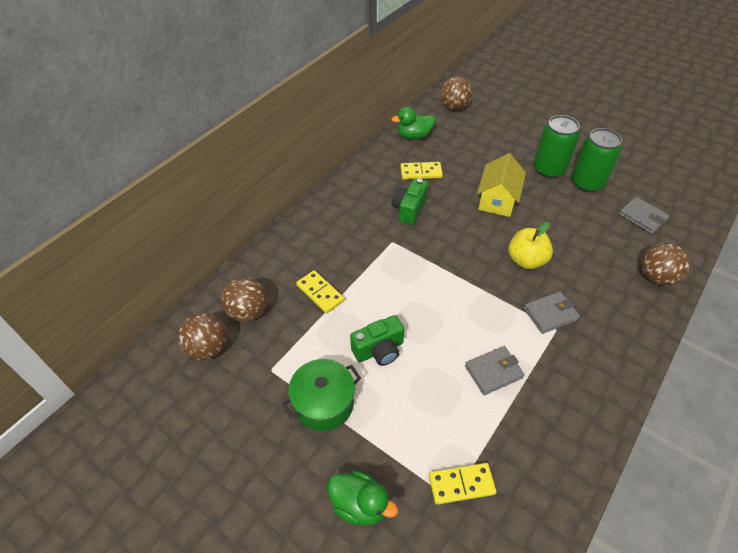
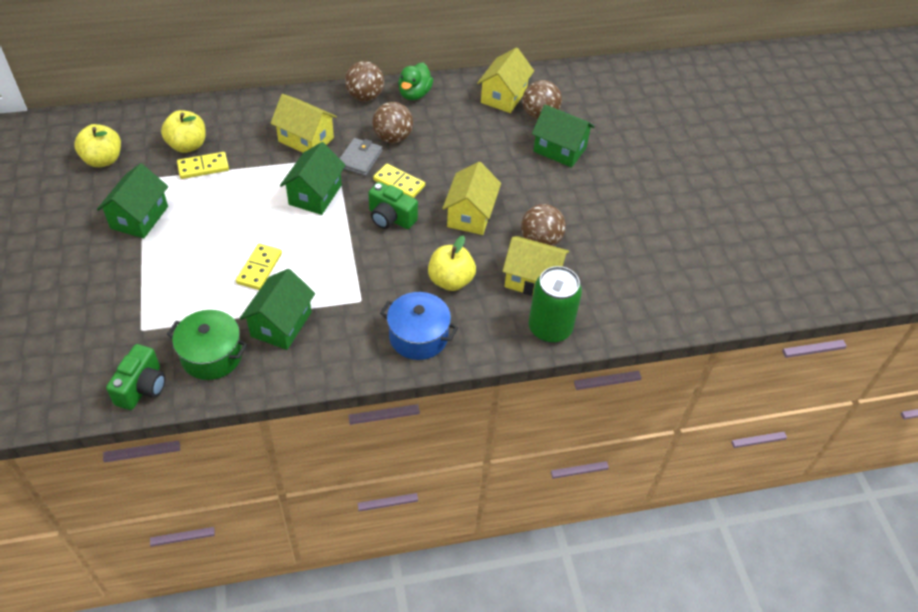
blue pot: none = 0 -> [380,292,458,360] = 1
green can: [534,115,580,179] [572,128,622,192] = 2 -> [529,266,582,343] = 1
green duck: [328,471,398,525] [391,107,435,140] = 2 -> [398,63,433,100] = 1
green house: none = 0 -> [97,163,168,239] [240,269,315,350] [280,142,346,215] [532,105,595,168] = 4
grey wallet: [465,346,525,395] [524,291,580,334] [619,197,669,234] = 3 -> [339,138,383,176] = 1
yellow apple: [508,222,553,269] = 1 -> [74,124,121,167] [161,110,206,153] [428,235,476,291] = 3
yellow house: [477,153,526,217] = 1 -> [270,94,337,153] [442,162,501,235] [477,47,534,113] [502,236,569,296] = 4

